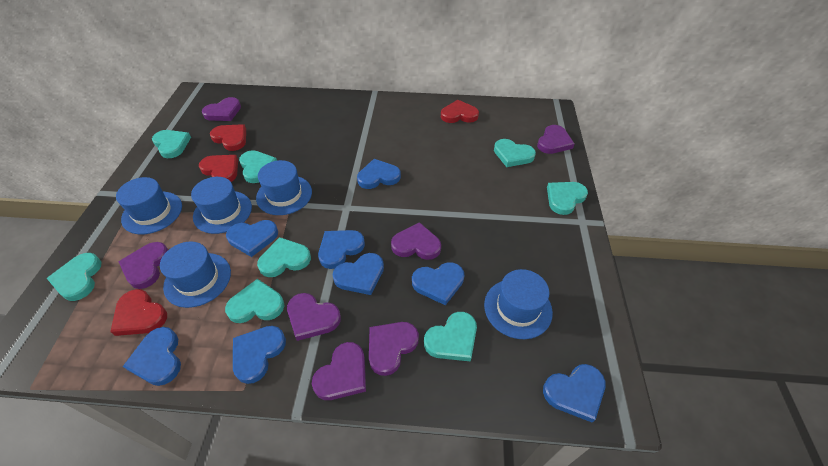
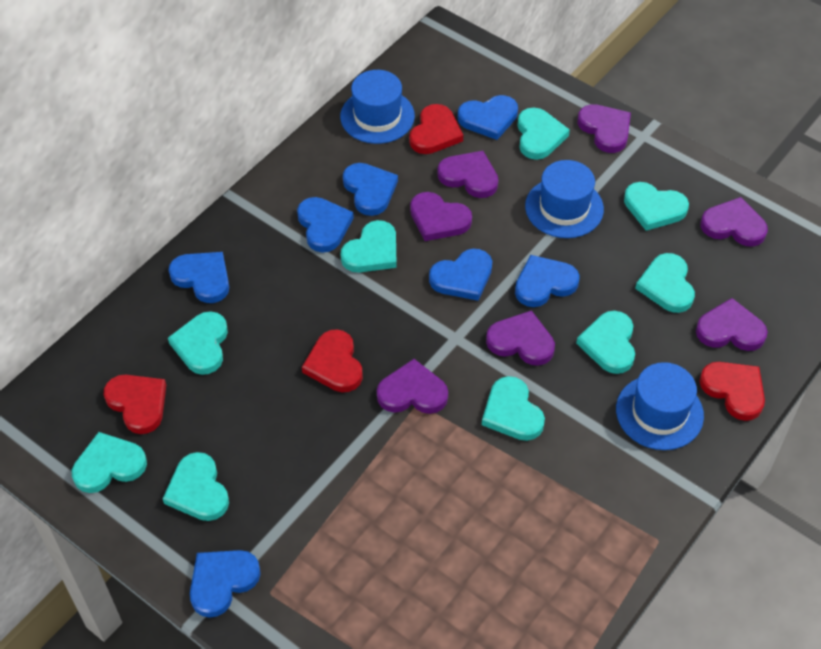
blue hat: [116,177,182,234] [160,242,231,308] [191,177,252,234] [256,160,312,215] [484,269,553,339] = 5 -> [340,70,415,144] [525,160,604,238] [616,362,704,450] = 3
blue heart: [123,327,181,386] [226,220,278,257] [233,326,286,384] [318,230,365,269] [333,253,384,295] [357,159,401,189] [412,262,464,305] [543,364,606,423] = 8 -> [169,252,229,303] [190,550,261,618] [297,197,354,253] [343,163,398,216] [429,249,492,301] [458,95,518,140] [515,255,580,307] = 7
turquoise heart: [47,253,101,301] [152,130,191,158] [225,279,284,323] [239,150,277,183] [257,237,311,277] [424,312,477,362] [494,139,536,167] [547,182,588,215] = 8 -> [72,432,147,493] [163,452,229,521] [168,311,228,375] [340,220,397,273] [482,376,545,441] [517,107,570,160] [576,311,635,374] [624,182,689,231] [635,253,695,313] = 9

